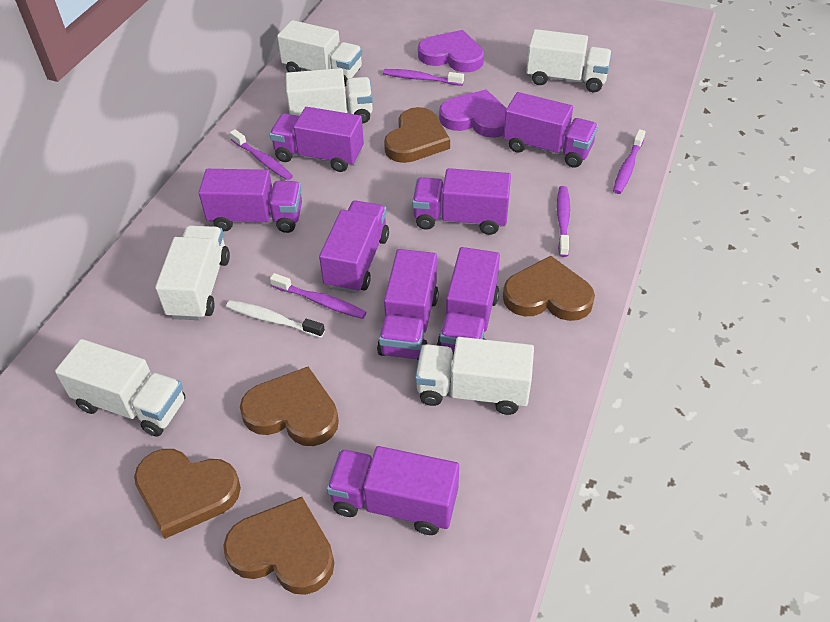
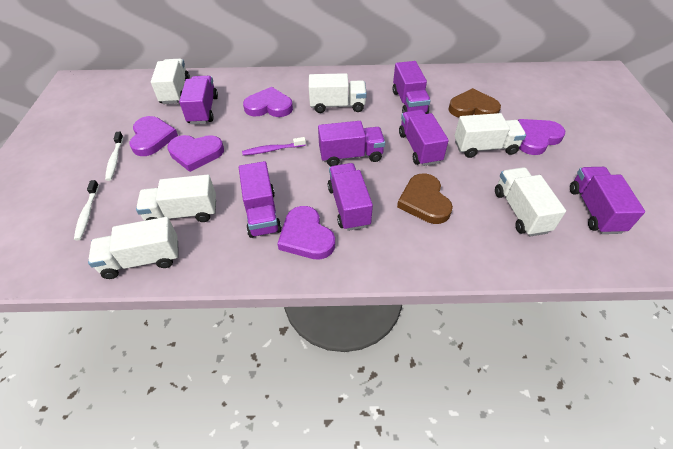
brown heart: [134,449,241,539] [223,497,334,595] [240,367,339,446] [384,107,450,163] [503,256,595,321] = 5 -> [397,173,453,224] [448,88,501,117] = 2
purple heart: [418,30,484,72] [439,89,507,138] = 2 -> [129,116,178,156] [167,135,224,172] [243,87,293,117] [277,206,335,259] [518,119,565,155] = 5
purple toothbrush: [230,129,293,180] [270,273,367,319] [383,69,464,86] [557,186,570,257] [613,129,645,194] = 5 -> [242,137,306,155] = 1
purple truck: [199,169,302,233] [269,107,364,172] [319,201,389,293] [326,446,459,535] [377,249,439,359] [412,168,511,235] [437,247,500,354] [503,92,598,168] = 8 -> [179,76,218,124] [239,161,282,238] [318,121,385,166] [328,163,373,231] [393,61,431,114] [399,110,449,166] [570,167,645,234] = 7
white toothbrush: [226,300,325,338] = 1 -> [74,180,99,240] [105,132,123,181] = 2

